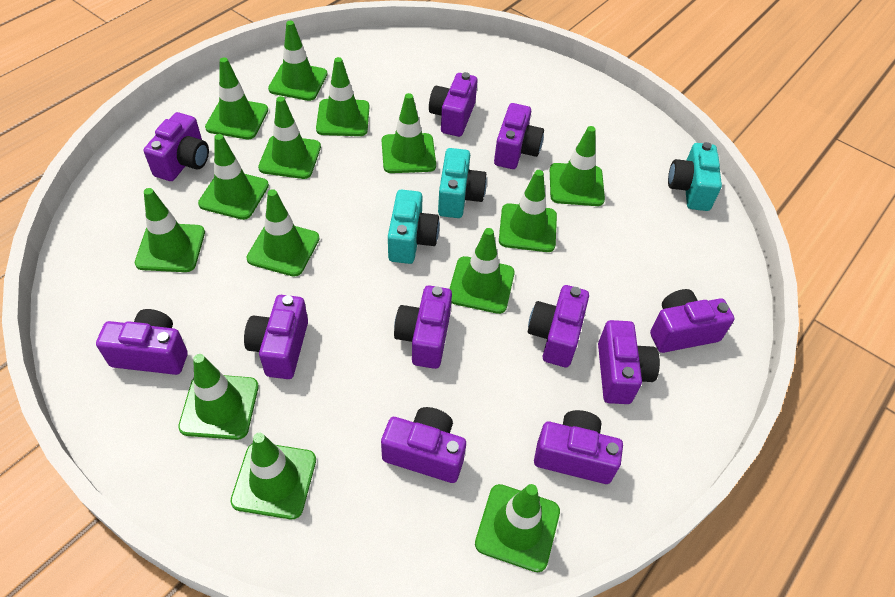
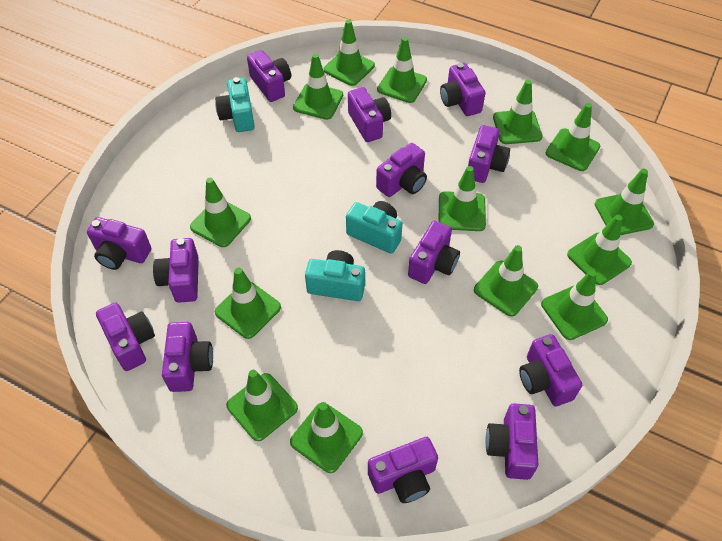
purple camera: [96,309,188,375] [144,112,209,181] [244,295,308,379] [381,407,466,483] [394,286,452,369] [429,72,477,137] [494,103,544,169] [528,285,589,367] [534,410,623,484] [598,320,660,404] [650,289,735,353] = 11 -> [87,217,151,270] [96,303,155,371] [153,238,199,303] [162,322,213,392] [247,50,291,102] [348,87,391,142] [368,437,438,503] [376,143,427,197] [408,221,460,284] [440,63,485,116] [468,125,510,183] [485,403,538,480] [519,334,582,407] = 13

